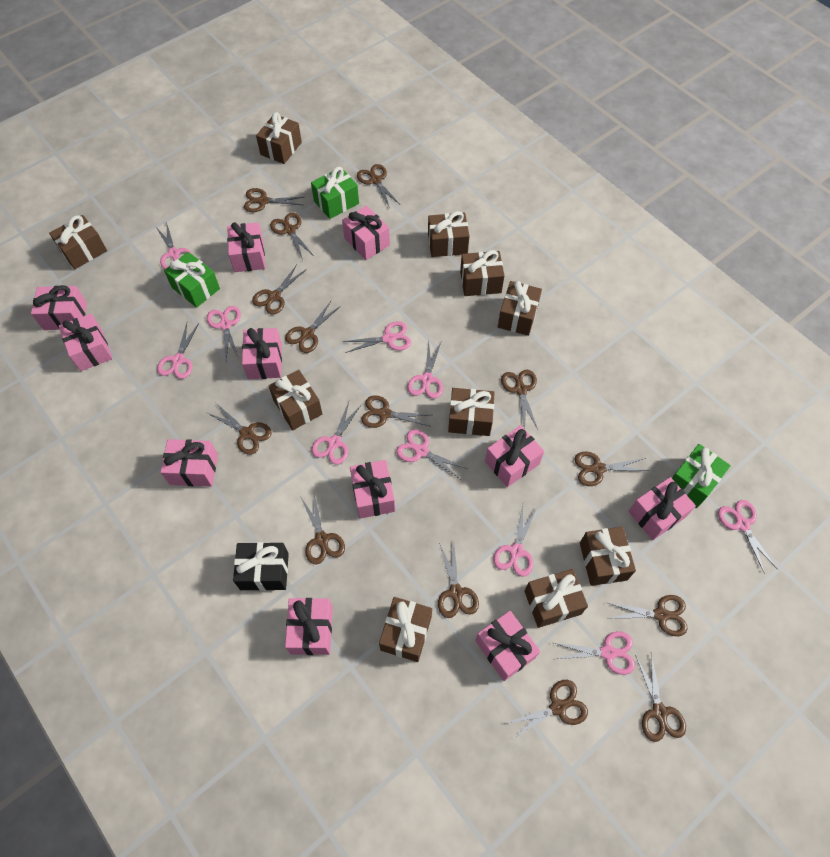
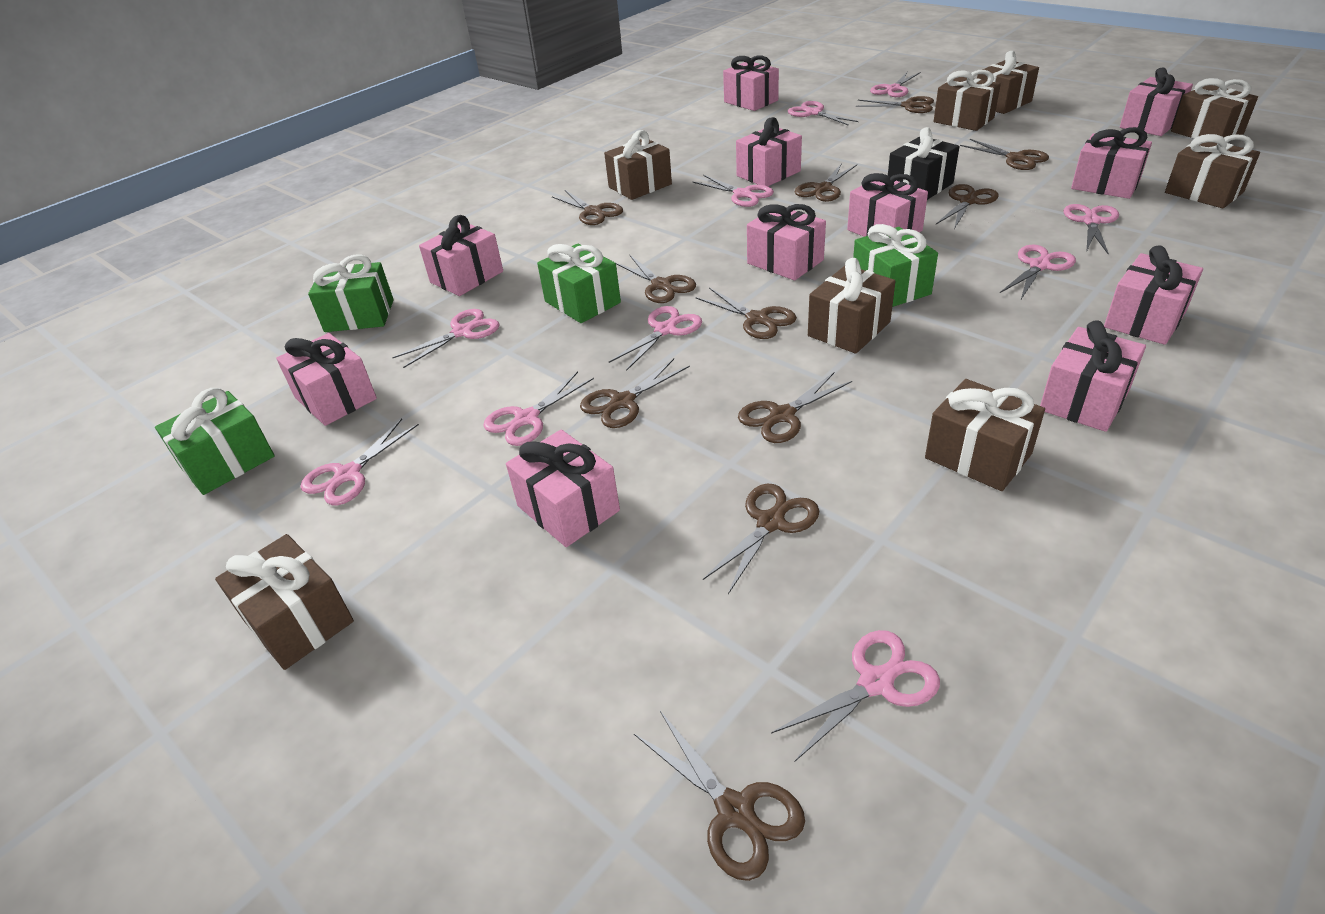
brown gift: [49,215,107,269] [256,112,302,164] [268,370,322,430] [379,597,432,662] [428,211,470,257] [448,388,495,436] [460,250,505,296] [498,281,542,336] [524,569,588,628] [580,527,636,586] = 10 -> [215,534,354,670] [604,130,672,200] [808,258,895,354] [925,379,1045,491] [933,70,1001,131] [977,51,1039,114] [1165,134,1260,208] [1171,78,1258,139] = 8
brown scissors: [207,403,272,455] [244,188,303,212] [252,265,307,315] [270,213,314,260] [285,301,341,353] [300,494,345,564] [357,164,399,208] [361,396,431,428] [438,543,479,618] [501,370,538,429] [504,680,588,740] [575,452,649,486] [608,595,688,636] [635,654,686,742] = 14 -> [552,190,623,225] [580,359,690,428] [616,254,696,303] [634,711,805,881] [695,288,797,339] [703,484,819,594] [738,373,852,443] [795,163,857,202] [856,96,934,113] [936,184,999,229] [960,139,1049,170] = 11
green gift: [164,252,220,308] [311,167,359,219] [672,444,731,508] = 3 -> [155,388,275,495] [308,255,394,332] [537,244,621,323] [853,224,938,307] = 4

